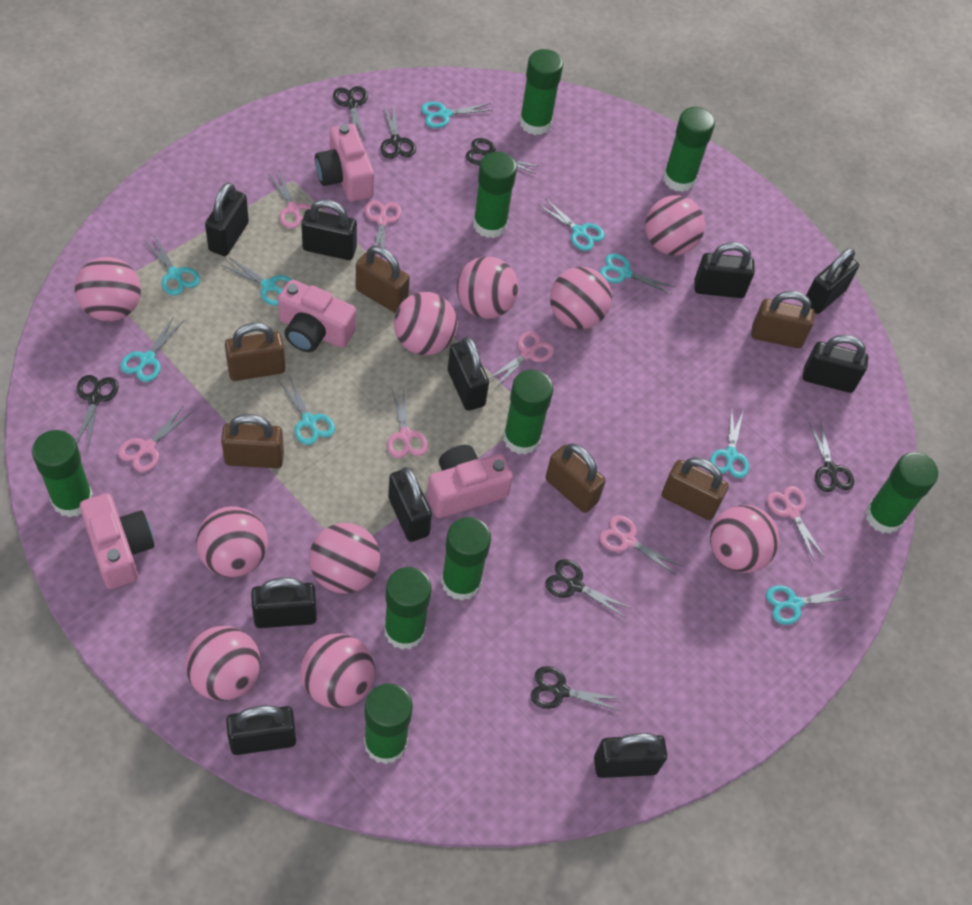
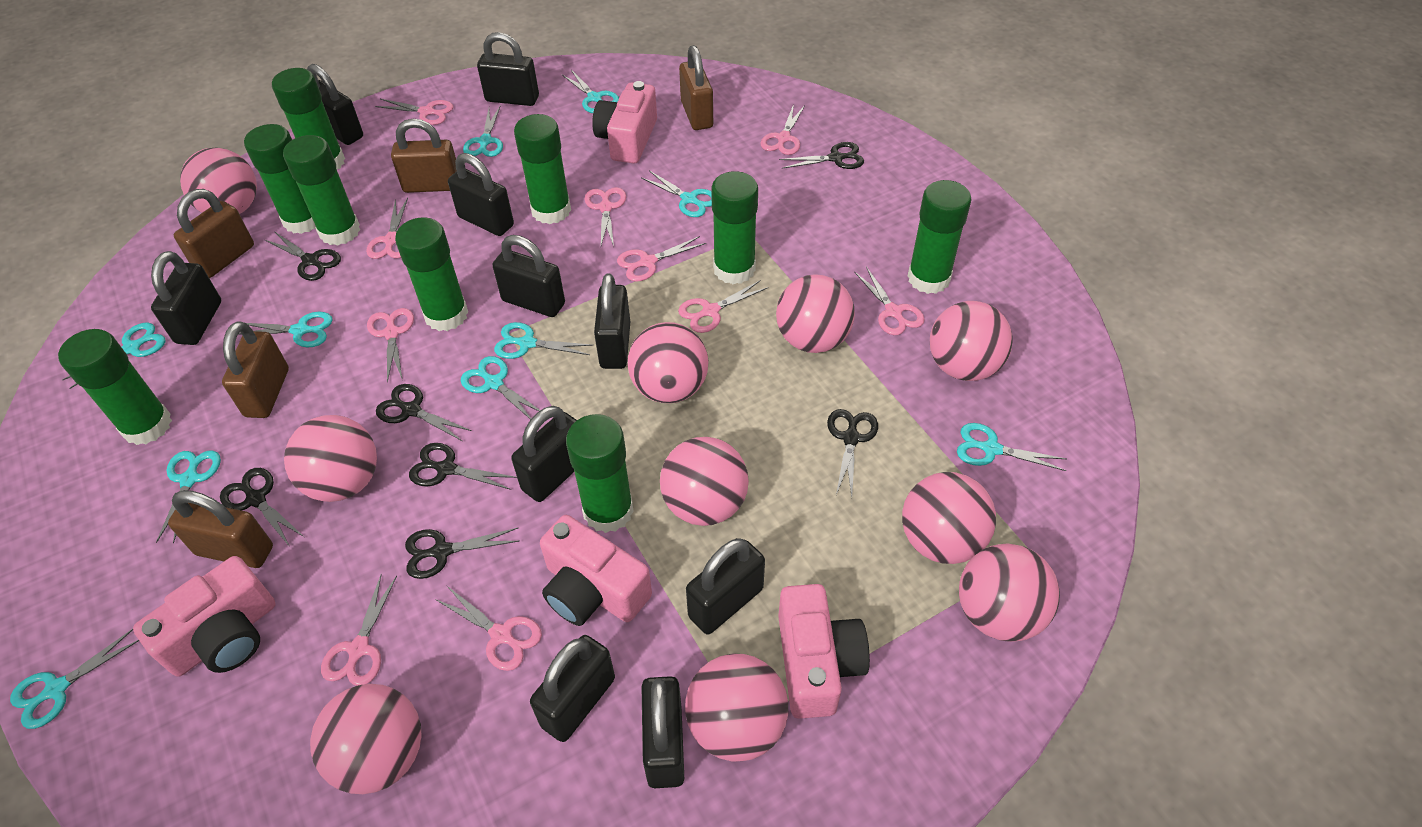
brown padlock: [221,414,284,468] [225,323,285,381] [356,246,410,313] [545,444,606,513] [662,457,729,520] [751,291,815,348] = 6 -> [168,490,273,568] [174,189,254,278] [222,321,289,418] [391,119,457,193] [679,45,713,130] = 5
pink scissors: [118,406,193,472] [269,171,311,229] [365,200,402,260] [387,386,428,458] [488,331,554,388] [599,515,682,576] [767,486,825,562] = 7 -> [321,574,397,686] [366,198,408,259] [367,308,414,383] [375,99,453,125] [435,585,542,671] [584,187,626,246] [617,236,706,282] [678,280,768,333] [761,104,805,155] [854,267,925,335] = 10
turquoise scissors: [120,316,183,382] [144,235,200,296] [222,257,293,306] [278,376,335,445] [421,102,493,128] [538,198,605,251] [599,253,675,294] [710,409,749,478] [766,585,852,625] = 9 -> [10,629,139,729] [62,323,166,389] [156,450,221,543] [239,312,333,347] [461,356,540,420] [463,107,503,157] [494,322,594,359] [562,70,619,113] [641,170,712,217] [957,423,1066,471] = 10

